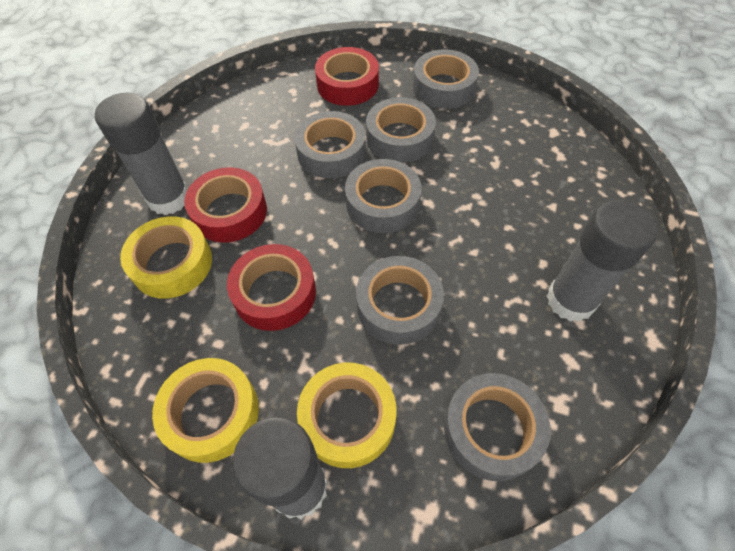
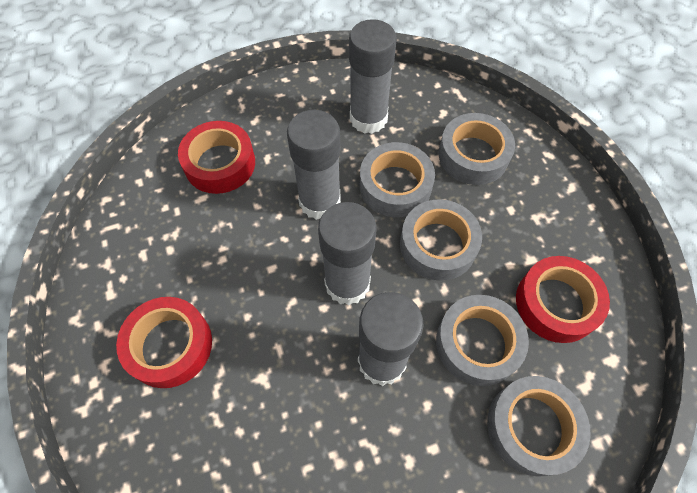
grey glue stick: [95,93,188,215] [233,417,328,519] [547,200,658,322] = 3 -> [287,110,341,220] [318,202,377,305] [349,19,397,134] [358,292,423,386] = 4
grey tape: [294,111,366,178] [345,159,422,233] [356,256,444,345] [366,97,436,163] [413,50,479,109] [444,373,550,481] = 6 -> [360,142,435,217] [400,199,482,281] [436,295,529,386] [439,113,515,185] [487,376,591,477] = 5
yellow tape: [120,216,212,299] [152,358,259,463] [297,363,397,468] = 3 -> none = 0

